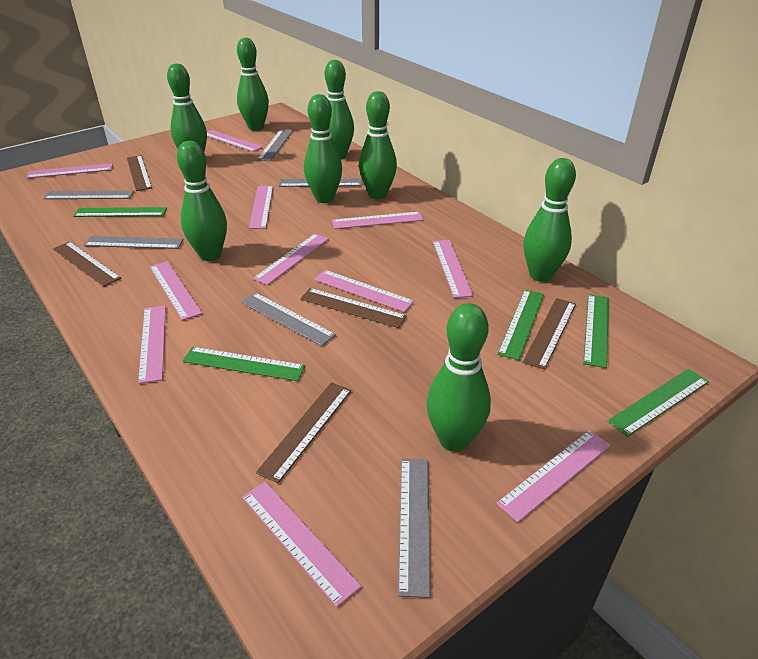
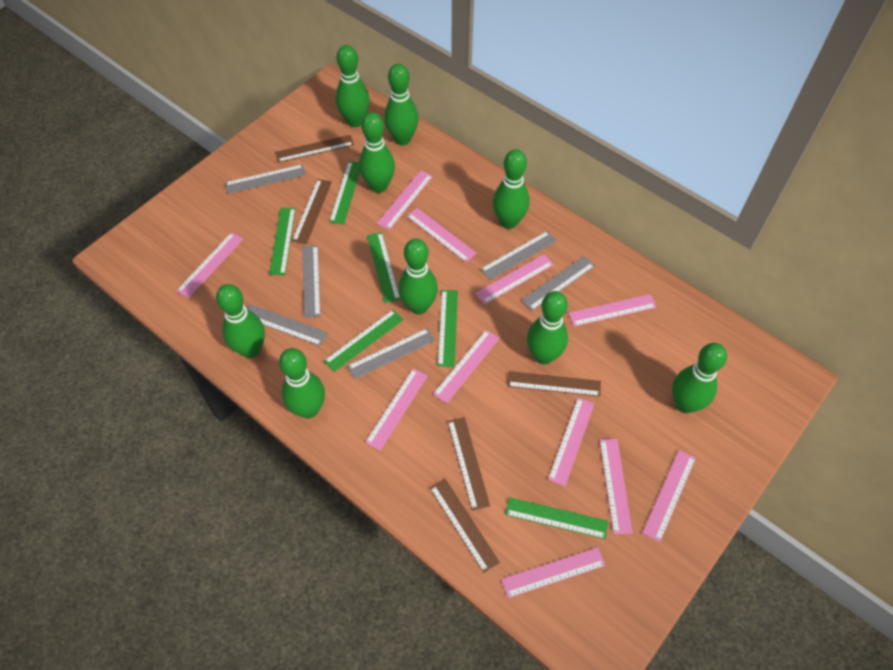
green bowling pin: [167,64,207,151] [177,141,227,261] [237,38,269,131] [304,94,342,203] [324,60,354,159] [359,91,397,199] [426,303,491,452] [524,158,576,282] = 8 -> [216,284,265,358] [279,348,325,419] [336,45,370,127] [359,112,395,193] [384,64,419,145] [398,238,438,315] [493,149,530,229] [527,291,568,364] [672,343,727,413] = 9
green ruler: [73,207,167,217] [182,347,305,381] [498,290,544,360] [583,294,609,368] [607,369,709,437] = 5 -> [269,208,296,275] [324,310,404,372] [329,161,360,224] [367,232,401,303] [438,290,458,367] [505,497,608,539] = 6

